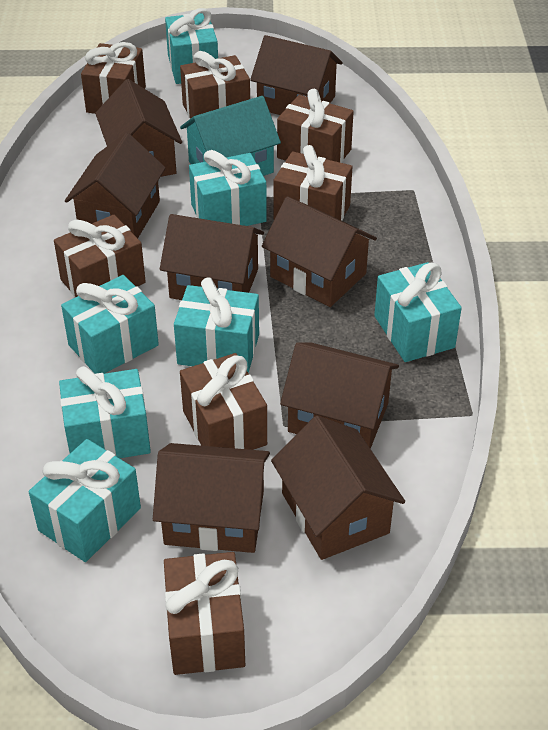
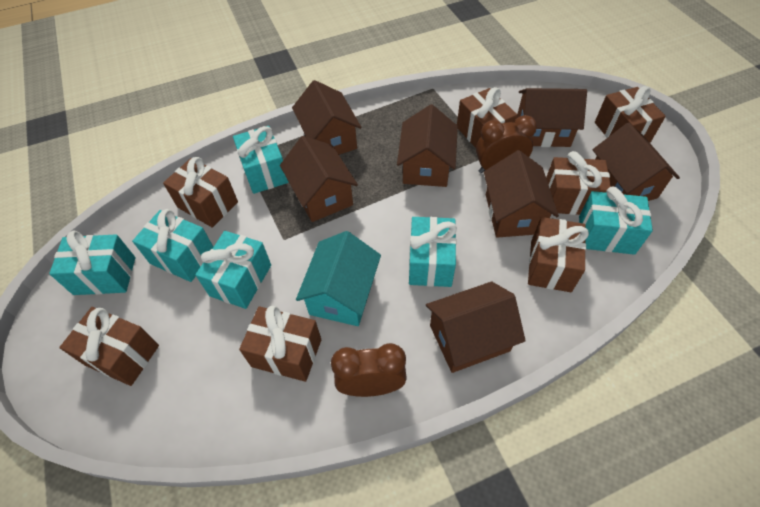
brown clock: none = 0 -> [331,343,407,397] [476,115,537,173] = 2
brown house: [65,133,166,238] [95,79,182,177] [153,443,270,553] [160,214,264,300] [250,35,343,115] [262,197,377,307] [271,416,405,560] [280,342,399,449] = 8 -> [280,136,358,222] [292,80,362,155] [397,104,458,187] [426,282,526,373] [484,150,559,238] [517,88,587,147] [593,122,680,201] = 7
turquoise gift: [29,439,141,562] [59,366,151,458] [61,275,159,374] [165,8,218,84] [174,277,259,373] [189,150,267,226] [374,262,462,362] = 7 -> [49,231,135,295] [132,209,213,282] [195,231,271,309] [233,126,289,194] [409,217,457,287] [579,186,653,255] = 6

